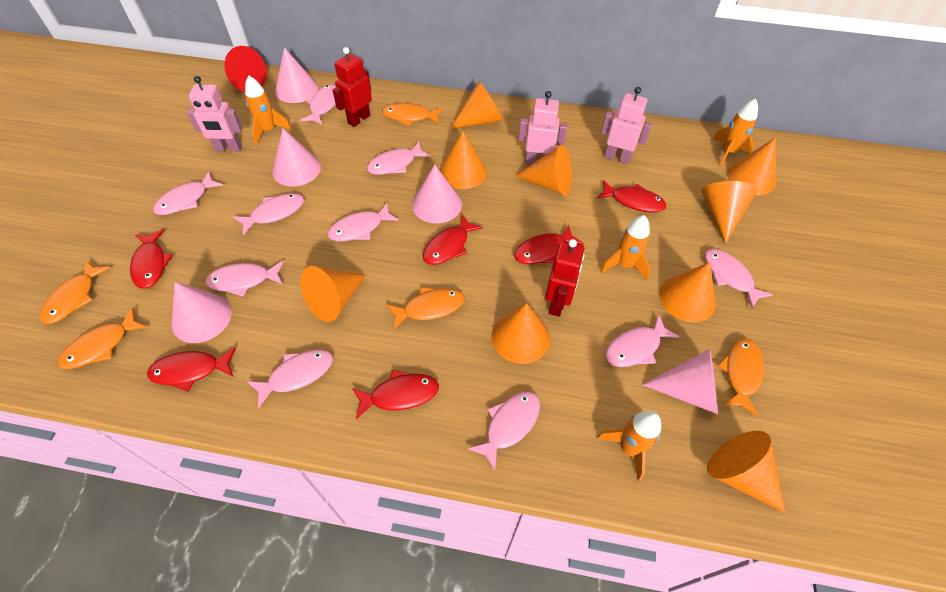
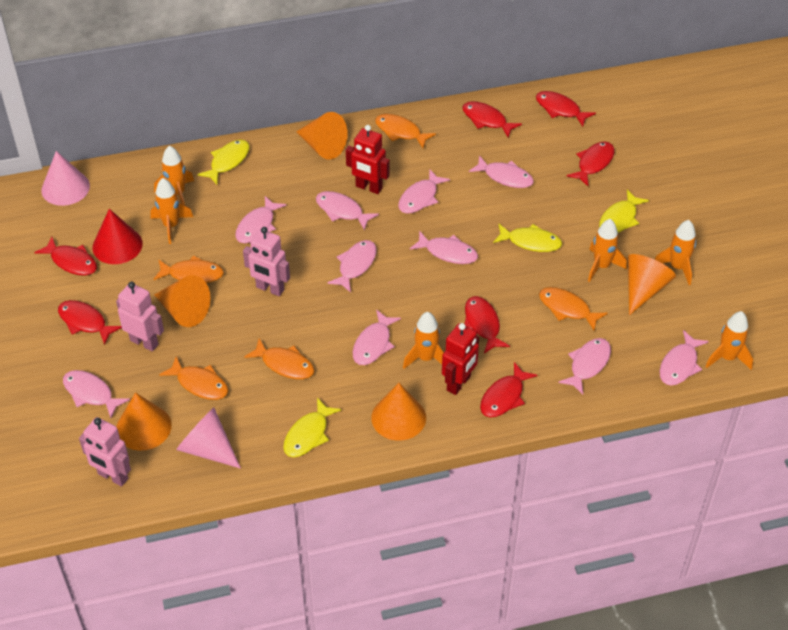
orange cone: [300,266,366,322] [439,131,487,189] [451,81,503,129] [491,303,550,364] [515,145,572,196] [659,262,716,322] [702,181,758,244] [707,431,785,513] [727,138,776,195] = 9 -> [116,392,172,451] [154,275,211,327] [296,112,348,160] [371,383,426,441] [628,254,676,315] = 5
orange rocket: [245,75,292,145] [597,411,661,481] [600,215,650,280] [713,99,758,166] = 4 -> [150,178,193,244] [154,145,194,205] [403,312,444,369] [588,219,627,282] [655,220,696,285] [705,311,753,370] = 6
pink cone: [171,282,232,343] [272,128,321,187] [275,47,318,103] [412,164,462,224] [642,349,718,414] = 5 -> [41,151,90,206] [176,408,241,469] = 2
red fish: [130,229,173,289] [147,348,236,392] [352,370,439,419] [423,214,483,265] [514,225,584,264] [597,180,667,213] = 6 -> [34,237,97,276] [58,300,122,345] [462,101,522,137] [465,296,510,353] [480,362,538,417] [536,91,596,127] [567,142,614,186] = 7
yellow fish: none = 0 -> [197,140,250,184] [283,398,341,457] [493,224,562,252] [599,190,649,233] = 4

